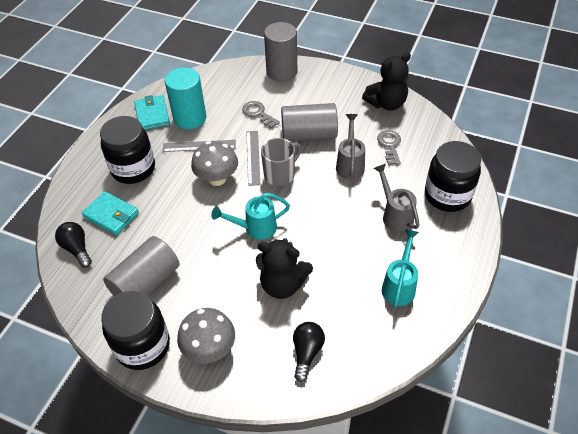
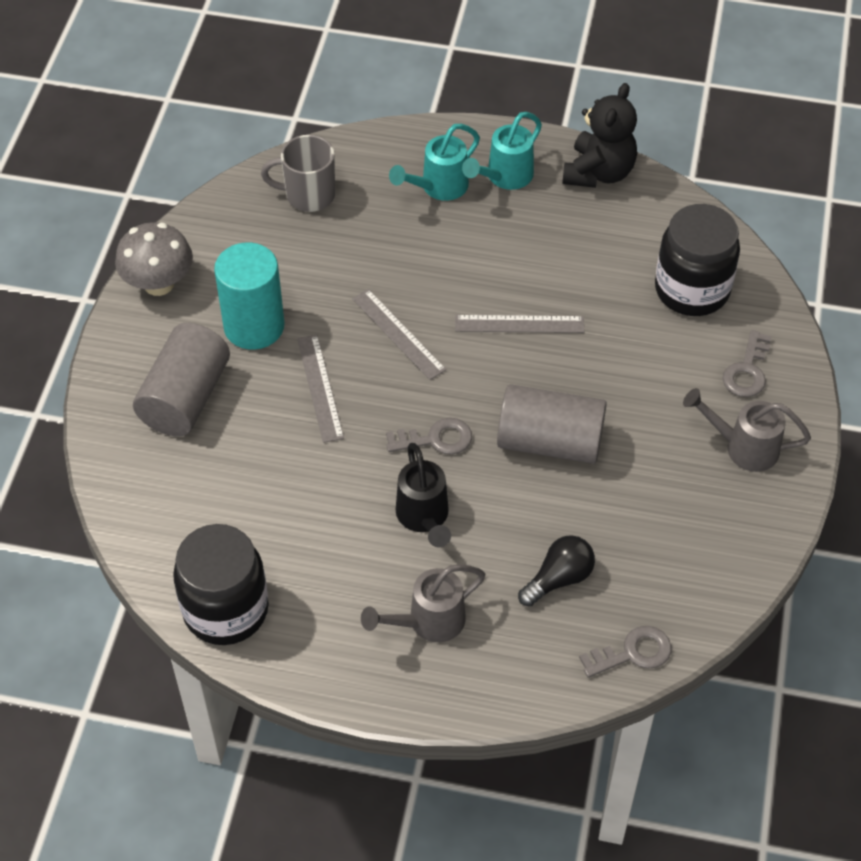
black jar: [100,116,155,184] [101,291,170,370] [425,141,481,212] = 3 -> [173,524,269,645] [655,204,740,316] = 2
black light bulb: [55,222,92,268] [293,322,325,382] = 2 -> [518,535,595,607] = 1
black teddy bear: [256,238,313,299] [362,52,411,110] = 2 -> [562,83,637,188] = 1
black watering can: none = 0 -> [396,443,451,548] = 1
grey cylinder: [103,236,180,296] [264,22,297,82] [281,103,338,141] = 3 -> [133,323,230,436] [497,384,607,464] = 2
grey key: [242,101,280,129] [377,130,401,165] = 2 -> [386,418,472,455] [579,626,671,678] [723,330,772,397] = 3
grey mushroom: [177,308,235,364] [191,141,238,186] = 2 -> [115,222,193,296] = 1
grey ruler: [163,140,236,152] [247,131,260,186] = 2 -> [297,335,344,443] [352,289,446,380] [455,315,584,333] = 3
turquoise wallet: [82,191,139,235] [134,95,170,130] = 2 -> none = 0

